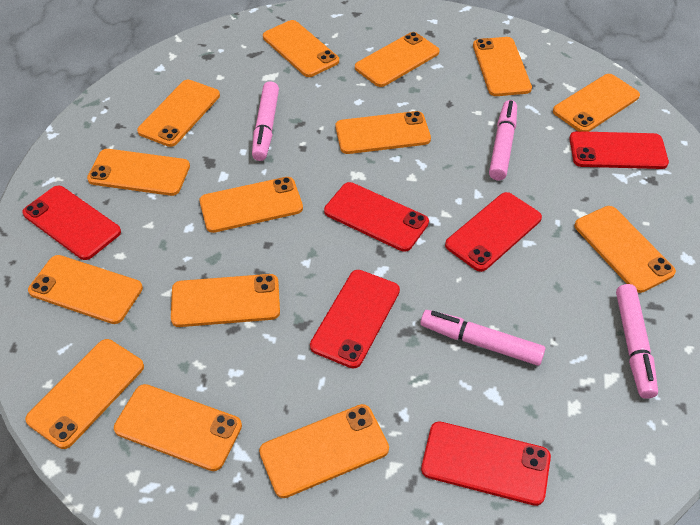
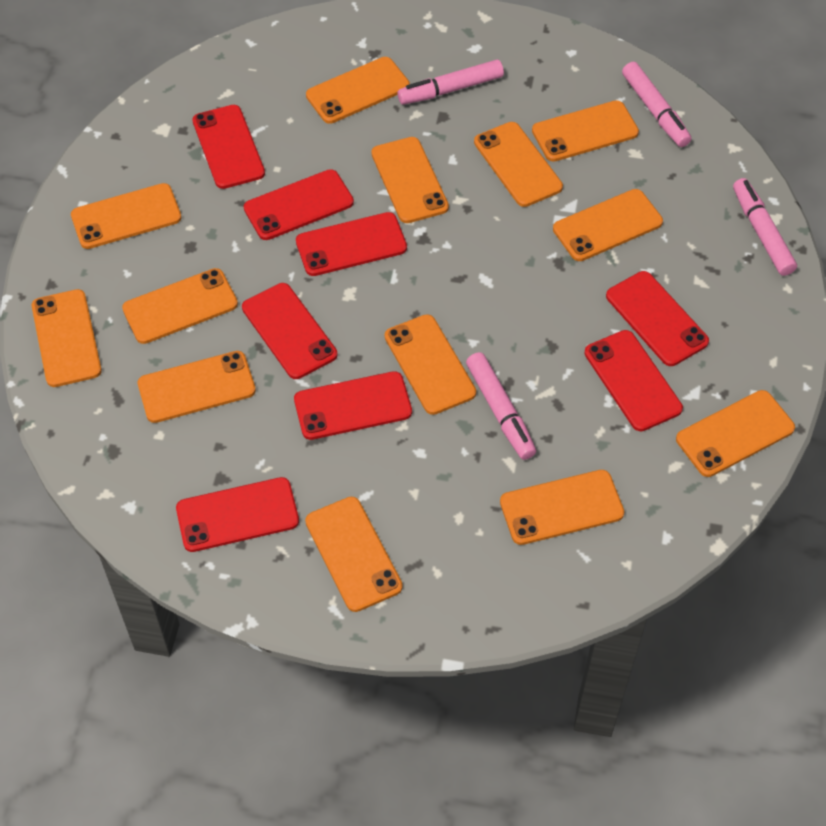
orange phone: [25,339,144,449] [28,255,143,324] [87,149,190,196] [114,384,242,471] [137,80,220,147] [171,274,280,327] [199,177,303,233] [259,404,389,498] [263,20,339,77] [336,111,431,154] [355,32,440,87] [473,37,532,96] [553,74,640,132] [574,206,676,293] = 14 -> [32,289,102,387] [71,183,182,249] [122,268,238,344] [138,351,256,423] [305,497,403,612] [306,57,410,124] [371,137,449,223] [385,314,476,415] [474,122,563,207] [500,470,624,545] [532,100,639,162] [553,189,663,261] [676,390,795,477] = 13
red phone: [22,186,121,260] [310,270,400,368] [324,182,429,252] [421,421,551,506] [445,192,542,272] [569,131,669,169] = 6 -> [176,477,299,552] [192,105,265,189] [242,283,337,379] [244,169,354,240] [294,371,412,440] [296,212,407,276] [584,330,683,431] [606,271,709,366] = 8

